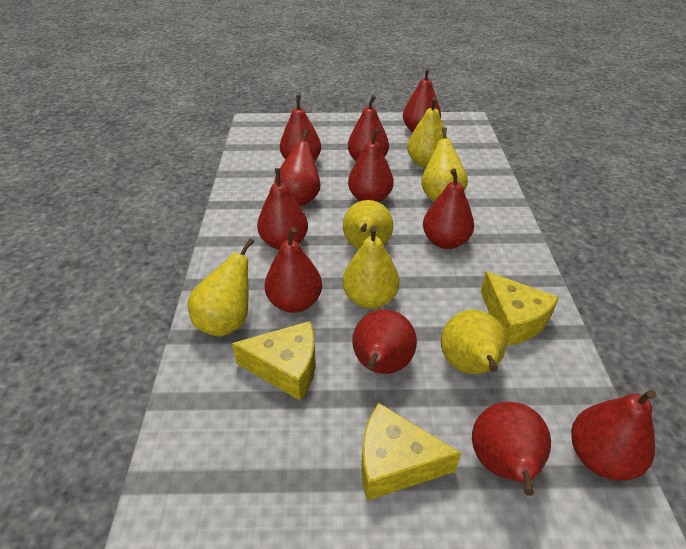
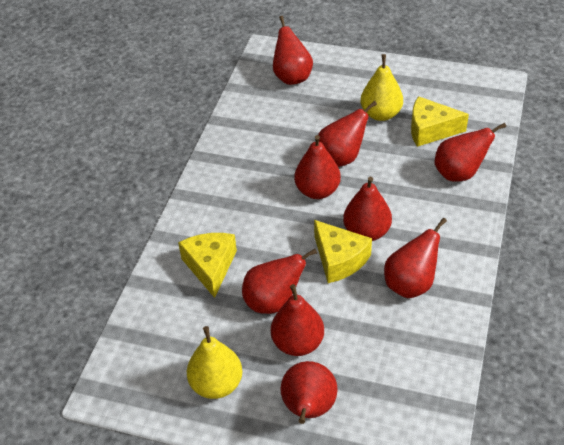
red pear: [257,168,308,250] [265,228,322,313] [274,129,320,206] [280,95,321,161] [348,95,389,161] [348,129,394,202] [352,309,417,374] [403,68,441,132] [423,168,474,249] [472,402,551,496] [571,390,656,481] = 11 -> [242,249,317,314] [271,284,324,356] [273,16,313,85] [281,361,338,424] [294,135,341,199] [318,101,377,167] [343,177,392,241] [384,218,447,298] [435,123,506,181] = 9
yellow pear: [188,238,254,337] [343,200,393,249] [343,226,400,309] [407,97,448,168] [421,127,468,202] [441,310,507,374] = 6 -> [187,326,242,399] [360,54,403,121] = 2

